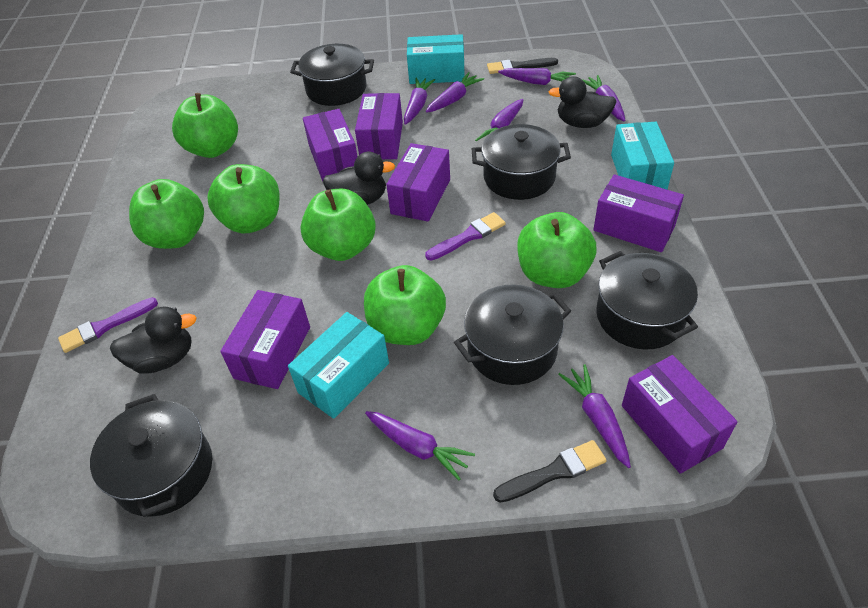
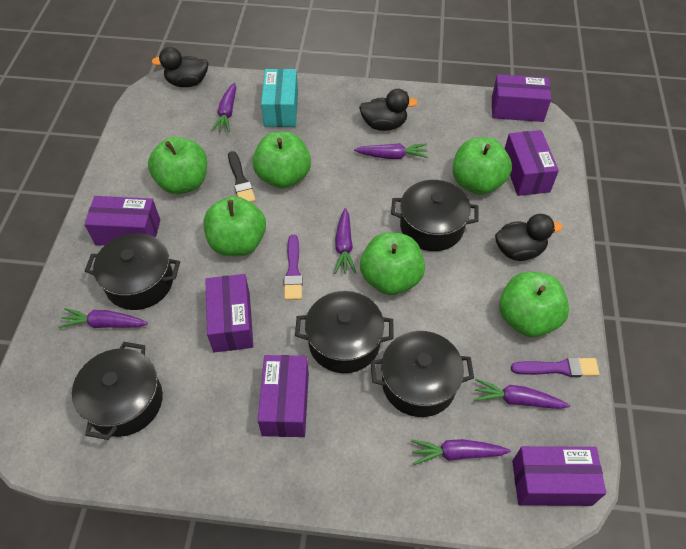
black brush: [487,58,558,74] [493,440,607,502] = 2 -> [228,151,256,202] = 1
purple carrot: [365,411,475,480] [404,78,435,125] [426,72,484,113] [475,99,523,141] [498,68,576,85] [558,364,631,468] [582,75,625,121] = 7 -> [58,308,148,328] [211,83,236,132] [334,208,356,274] [354,143,428,159] [411,439,511,465] [474,379,570,409] = 6
turquoise box: [288,312,389,419] [407,34,464,84] [611,122,674,189] = 3 -> [261,69,298,127] = 1

